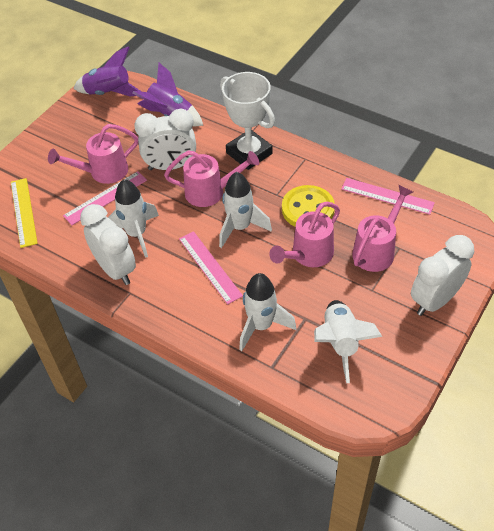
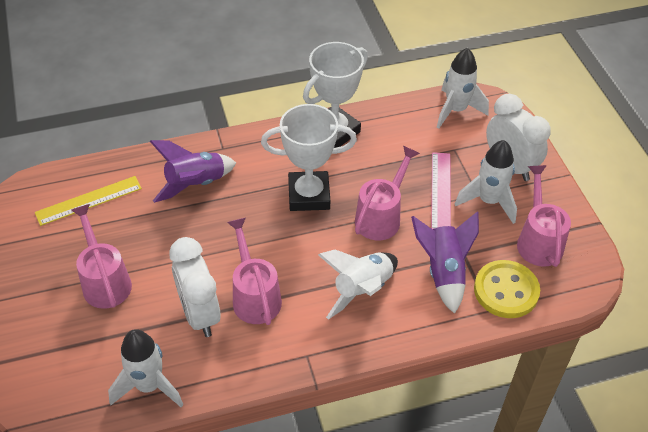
pink ruler: [63,171,147,225] [179,231,243,304] [341,178,435,215] = 3 -> [431,152,451,229] = 1
white clock: [80,204,136,285] [134,109,196,170] [411,235,474,316] = 3 -> [169,237,221,337] [486,94,551,181] = 2
white trophy: [220,72,275,170] = 1 -> [261,104,357,211] [303,42,368,148] = 2

